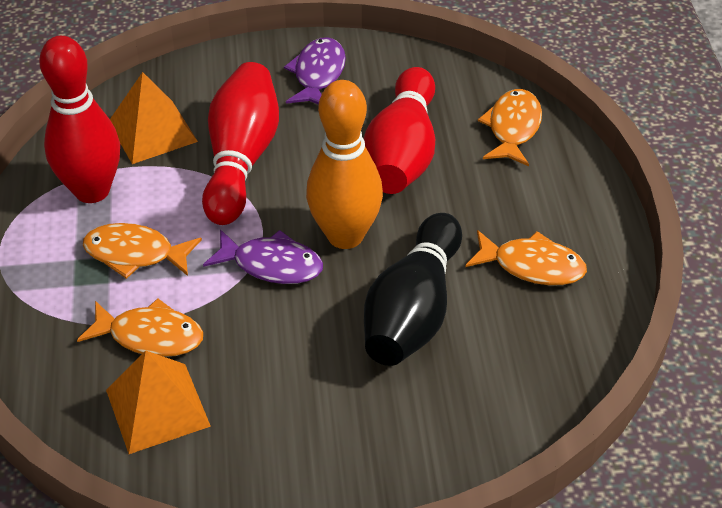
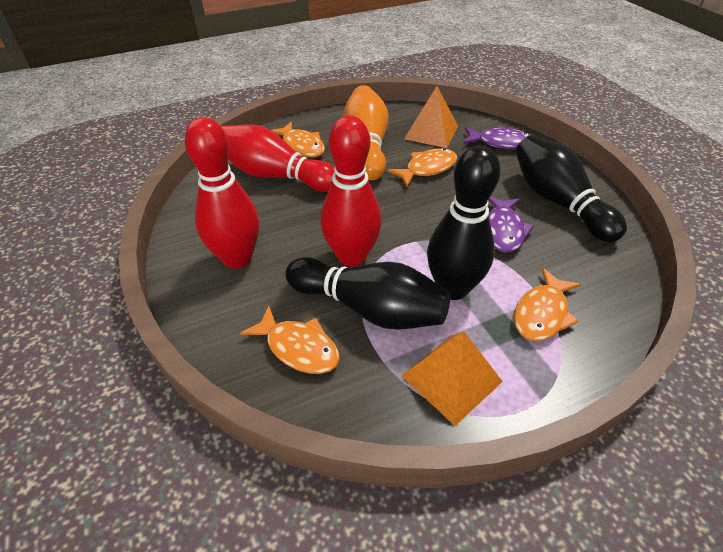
black bowling pin: [364,213,462,366] = 1 -> [285,257,451,330] [427,145,501,300] [515,135,627,242] = 3

